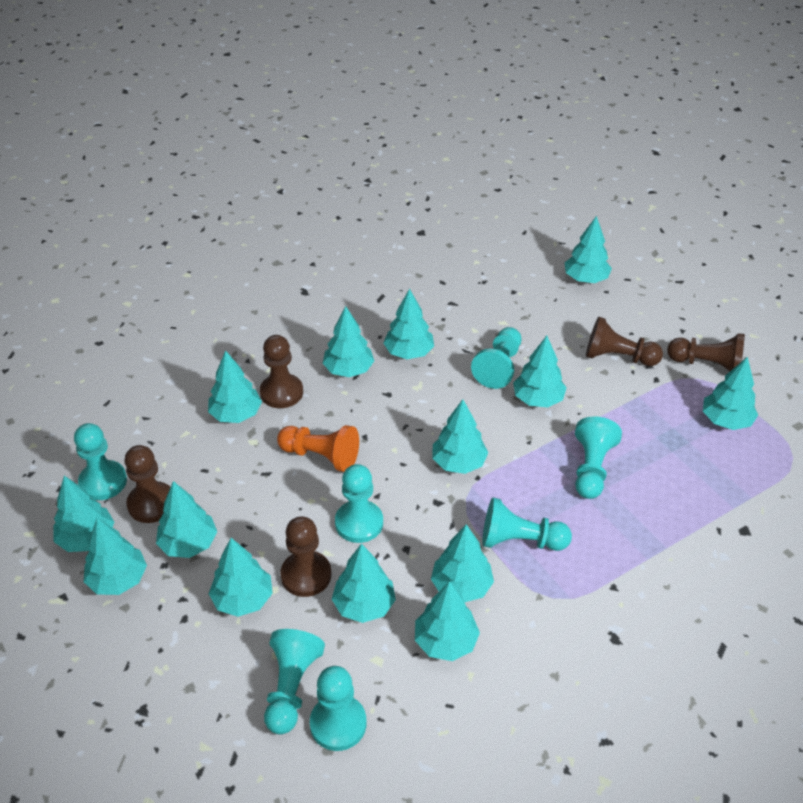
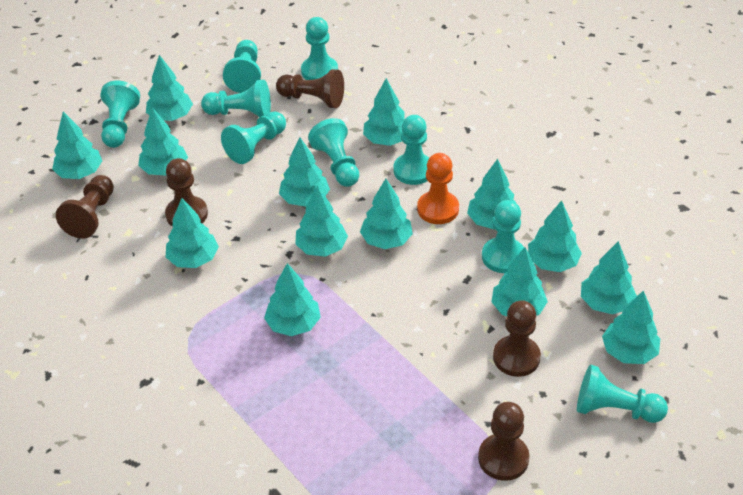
turquoise pawn: [74,423,127,500] [264,629,325,735] [310,666,366,751] [335,464,383,543] [471,327,521,389] [482,498,572,551] [575,416,622,499] = 7 -> [101,81,140,148] [201,80,271,117] [221,112,286,164] [223,40,261,93] [301,17,338,80] [308,118,359,187] [393,115,429,185] [482,200,524,273] [577,364,668,423] = 9

